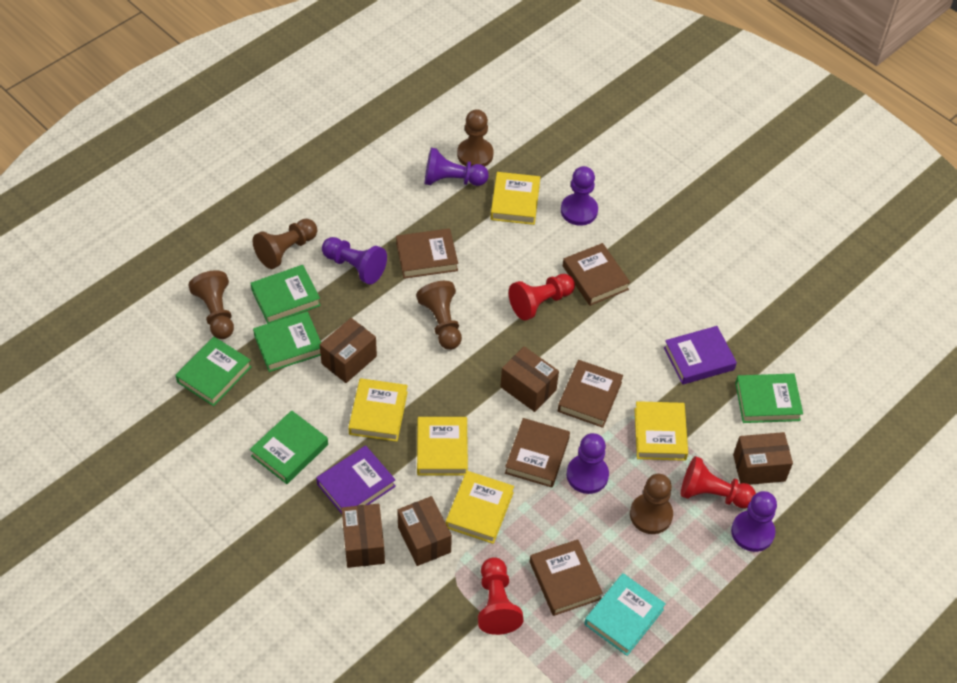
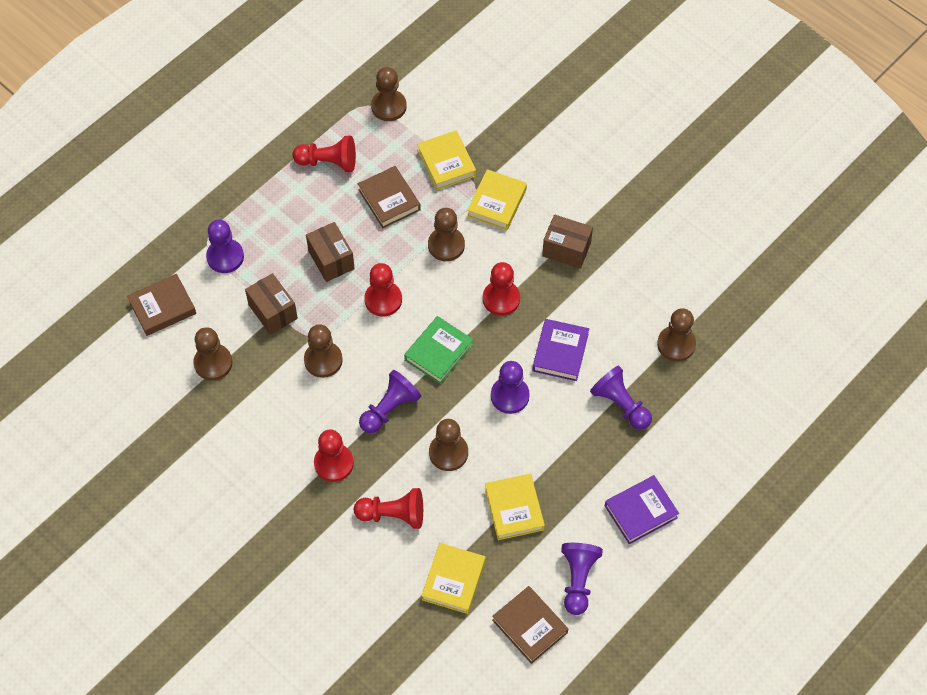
brown book: [396,228,458,279] [505,418,570,488] [530,539,603,616] [558,360,623,428] [563,243,630,306] = 5 -> [127,274,196,336] [358,166,421,228] [492,586,568,664] = 3
brown box: [320,318,377,383] [341,504,385,568] [397,496,452,566] [500,346,559,412] [733,432,793,485] = 5 -> [245,273,298,335] [306,222,355,282] [542,215,593,269] = 3
brown pawn: [188,270,234,339] [253,219,317,269] [416,281,462,350] [457,109,494,166] [630,474,673,534] = 5 -> [193,327,233,380] [304,324,343,378] [371,67,407,121] [428,208,465,261] [429,419,468,471] [657,308,696,362] = 6
green book: [175,337,252,406] [250,410,328,484] [251,265,321,324] [253,311,321,372] [735,374,803,423] = 5 -> [404,316,473,384] = 1
red pawn: [478,557,524,635] [509,274,575,321] [681,456,756,508] = 3 -> [293,136,356,172] [314,429,354,482] [354,488,423,529] [364,263,402,317] [483,262,520,316] = 5
turquoise book: [584,573,666,656] = 1 -> none = 0
yellow book: [348,378,408,442] [417,417,468,476] [446,471,514,544] [490,172,540,225] [634,401,688,461] = 5 -> [417,131,476,190] [421,543,485,614] [467,169,527,230] [485,474,545,540] = 4

